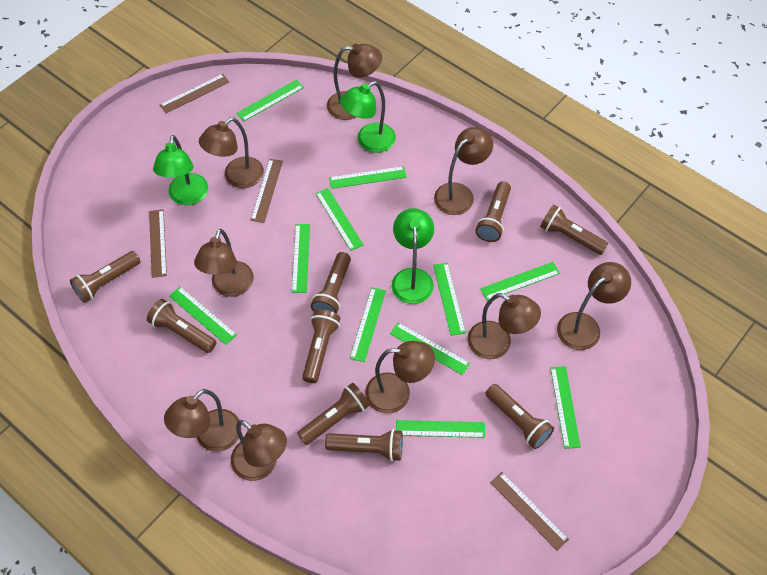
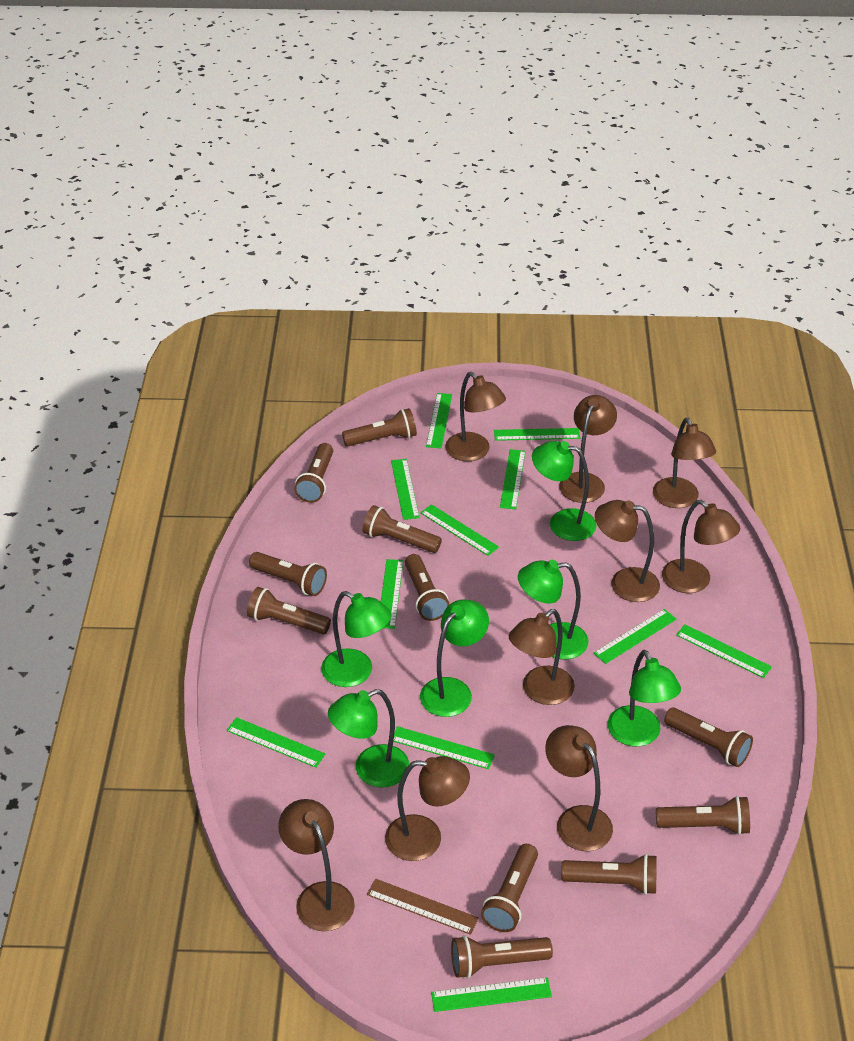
brown flashlight: [70,251,141,303] [147,299,217,353] [297,383,370,445] [302,309,340,383] [311,252,351,314] [325,429,403,461] [475,181,511,242] [485,384,554,449] [540,204,609,255] = 9 -> [247,587,331,634] [249,552,327,596] [294,443,333,503] [342,408,417,447] [363,505,442,553] [405,554,450,621] [451,935,553,978] [481,844,538,932] [561,854,657,895] [656,796,750,835] [664,708,753,767] = 11
brown ruler: [149,209,167,278] [160,74,229,113] [251,159,283,223] [490,472,569,551] = 4 -> [367,879,479,935] = 1
green lamp: [153,135,208,205] [340,81,396,153] [392,208,434,304] = 3 -> [321,591,392,687] [328,689,409,788] [420,599,489,717] [518,560,588,660] [532,441,597,541] [608,650,681,747] = 6

